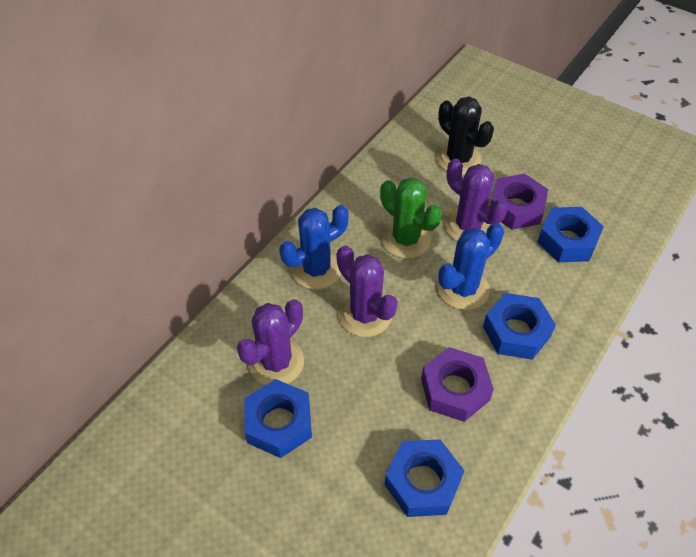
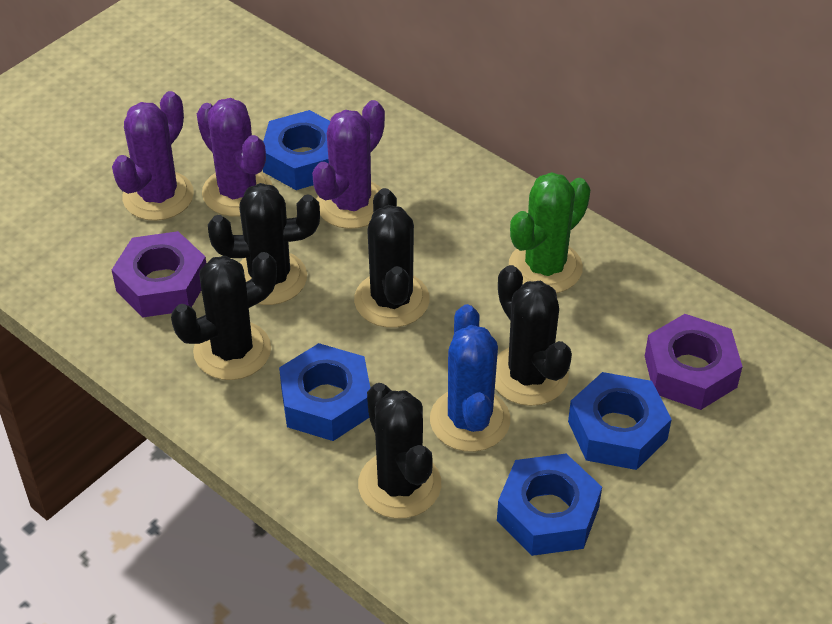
black cactus: [436,97,494,175] = 1 -> [171,252,277,380] [208,183,320,305] [354,188,430,328] [358,383,441,518] [495,265,572,406] = 5
blue cactus: [280,205,349,290] [437,223,504,310] = 2 -> [430,304,510,452] = 1

